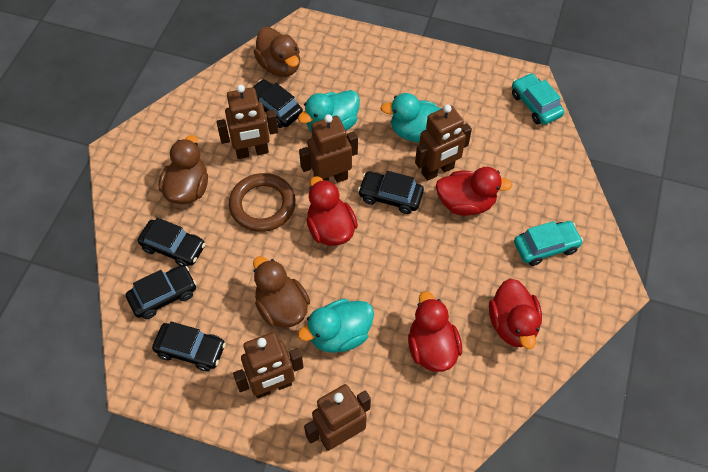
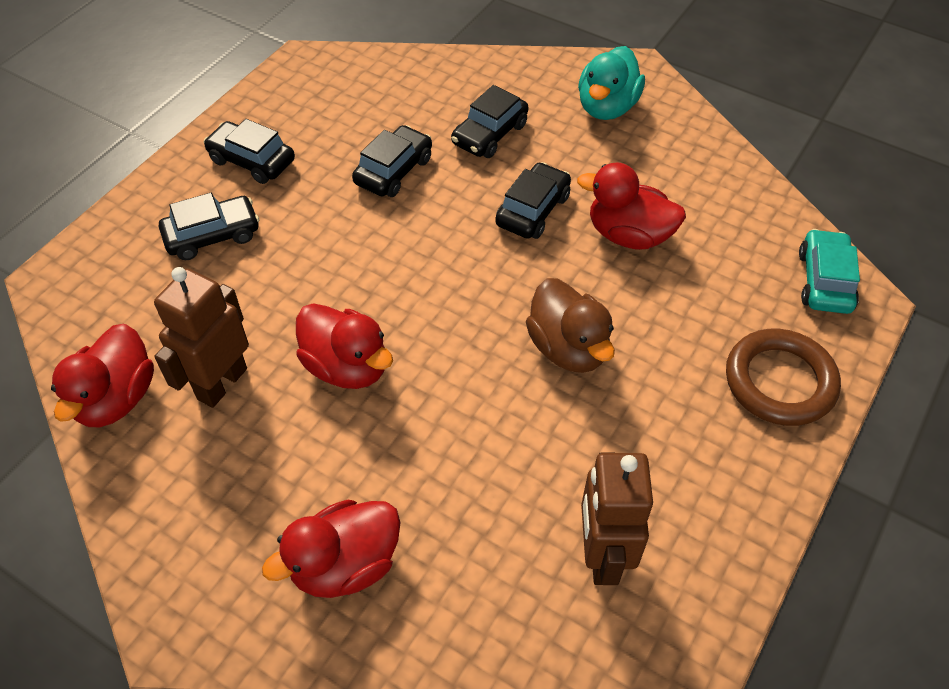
brown duck: [159,135,208,204] [253,256,310,328] [254,27,300,77] = 3 -> [526,278,615,373] = 1
brown robot: [216,85,278,159] [233,332,304,398] [299,114,358,183] [304,384,371,451] [415,104,472,181] = 5 -> [154,267,249,408] [581,452,653,585] = 2
turquoise car: [512,73,564,125] [514,221,583,266] = 2 -> [799,229,860,314] = 1
turquoise duck: [298,90,360,132] [298,299,374,353] [381,93,442,143] = 3 -> [578,46,645,120] = 1

